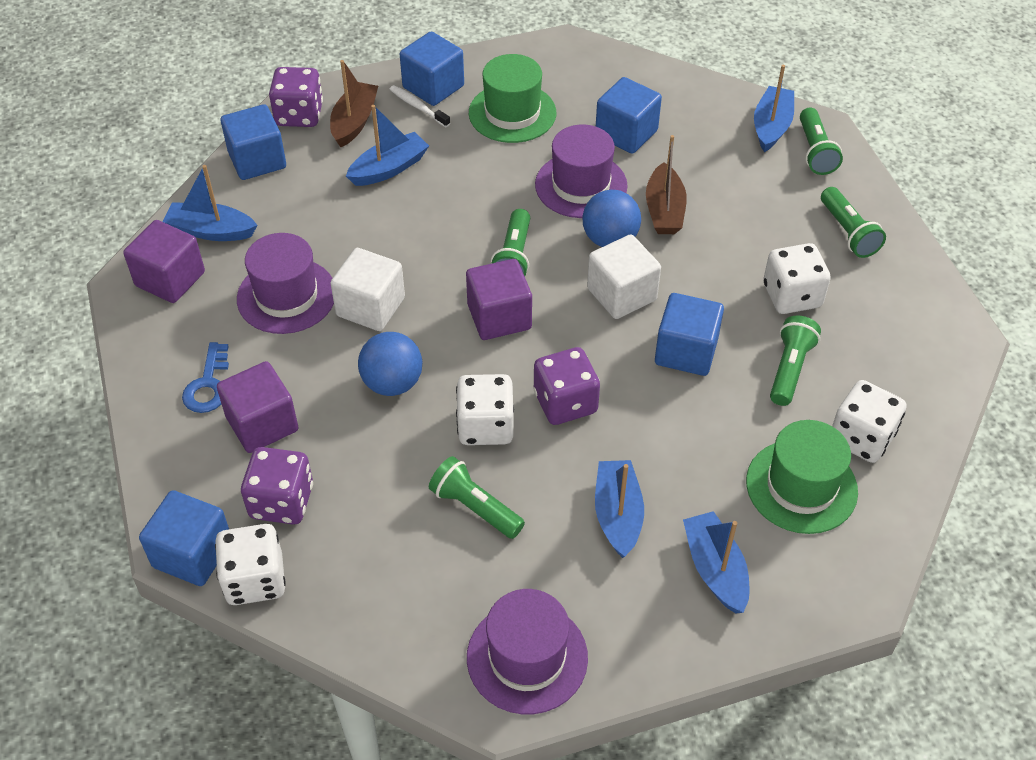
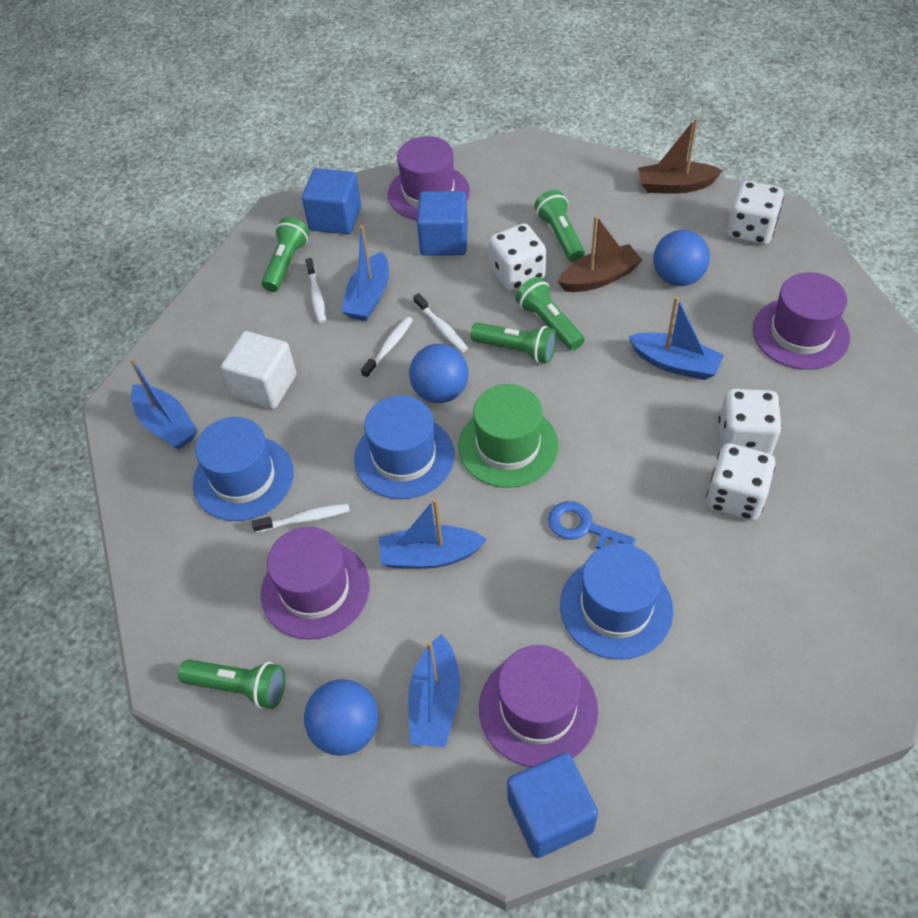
blue ball: [358,332,422,396] [582,190,641,247] = 2 -> [304,679,379,756] [409,344,468,403] [653,230,710,286] = 3
blue cube: [139,490,229,586] [221,104,286,180] [400,32,464,106] [596,77,662,154] [655,293,724,376] = 5 -> [302,168,361,235] [417,191,468,256] [507,753,598,858] = 3
blue hat: none = 0 -> [193,417,294,521] [354,395,454,499] [560,543,673,660] = 3
green hat: [469,54,556,143] [746,420,858,534] = 2 -> [458,384,559,488] = 1
purple cube: [123,220,205,303] [217,361,299,453] [466,259,532,340] = 3 -> none = 0
purple dice: [241,447,313,525] [269,67,323,127] [534,347,600,425] = 3 -> none = 0
purple hat: [237,233,334,334] [467,589,588,714] [535,124,628,218] = 3 -> [261,527,370,640] [388,136,470,220] [479,645,598,767] [753,272,850,370] = 4
white cube: [331,248,405,331] [587,234,661,319] = 2 -> [221,331,296,409] = 1
white toothbrush: [389,85,450,127] = 1 -> [252,504,350,533] [305,258,326,323] [361,317,413,379] [413,293,468,352] = 4

